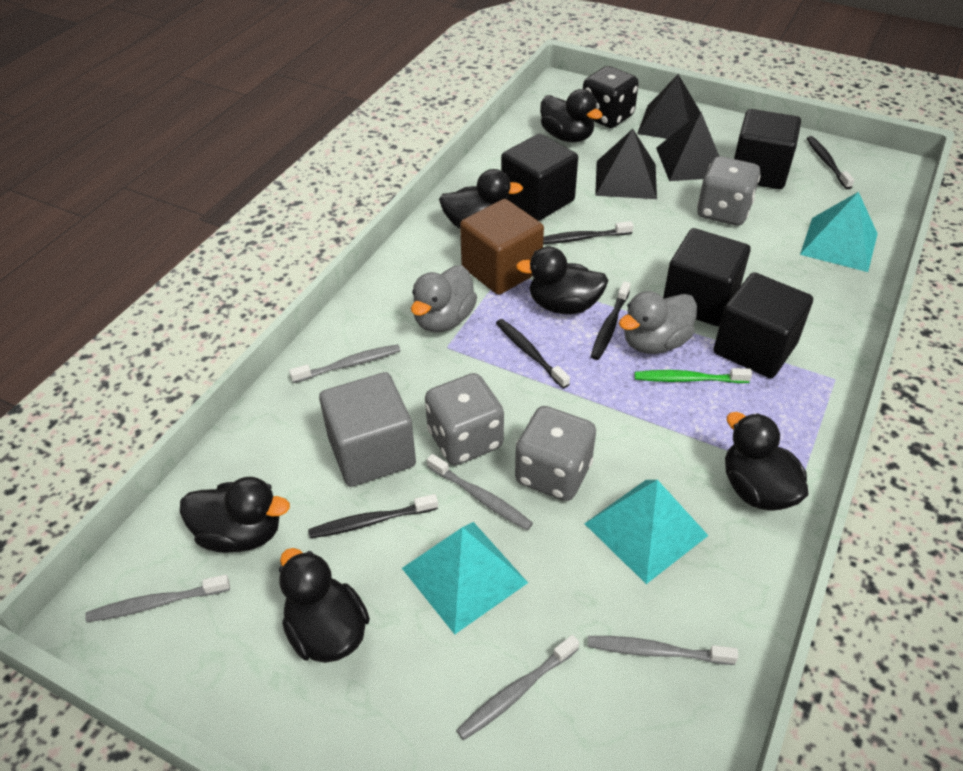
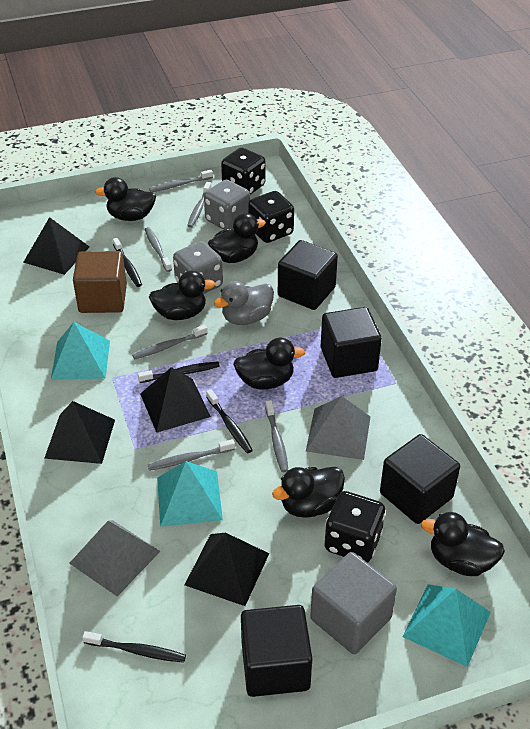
black dice: [583,66,639,128] = 1 -> [221,148,266,195] [248,191,294,243] [324,491,385,563] = 3
black pyramid: [595,129,657,199] [637,74,700,139] [656,112,719,181] = 3 -> [23,217,89,275] [44,401,115,464] [140,367,211,433] [185,533,269,606] = 4
black toothbrush: [308,494,438,538] [496,319,570,389] [543,221,634,244] [591,281,631,360] [807,136,854,189] = 5 -> [82,631,186,663] [113,238,142,287] [138,361,220,383] [206,390,253,453] = 4
green toothbrush: [634,368,752,383] = 1 -> none = 0
grey dice: [425,373,504,465] [515,406,596,501] [697,156,761,226] = 3 -> [173,241,223,294] [204,180,250,230] = 2
grey duck: [411,265,477,332] [619,291,697,354] = 2 -> [214,281,274,325] = 1
grey pyramid: none = 0 -> [69,520,160,597] [306,396,370,460] = 2
grey toothbrush: [85,574,230,622] [289,344,401,383] [427,454,533,531] [456,635,579,740] [587,636,738,665] = 5 -> [132,325,207,359] [145,227,172,272] [148,439,235,471] [149,170,213,192] [187,182,212,228] [265,400,288,472] = 6

